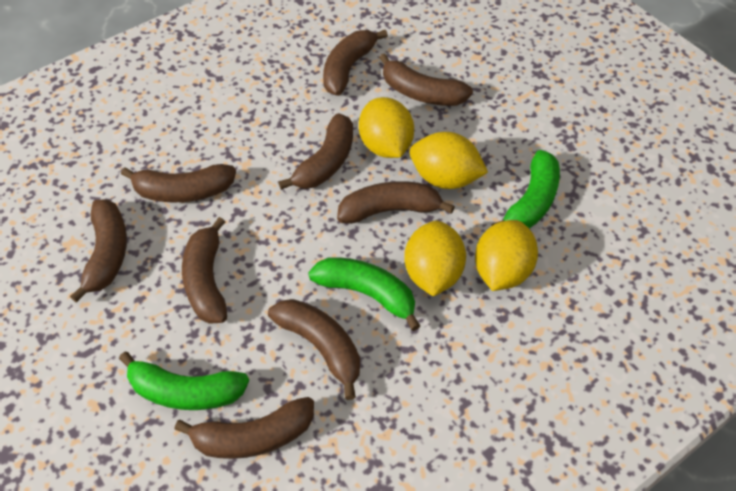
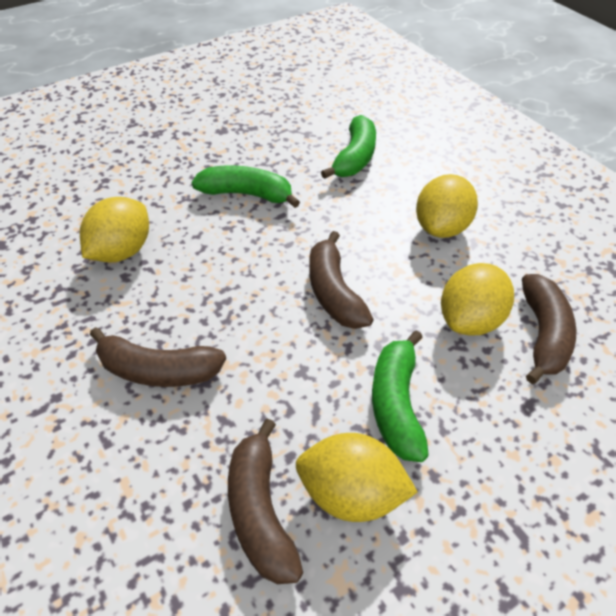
brown banana: [70,200,127,303] [121,164,236,202] [175,397,314,459] [182,217,227,324] [268,299,360,400] [278,113,353,190] [323,30,388,96] [337,181,455,224] [379,53,473,106] = 9 -> [90,327,226,387] [228,419,303,584] [309,231,374,329] [522,274,576,384] = 4

